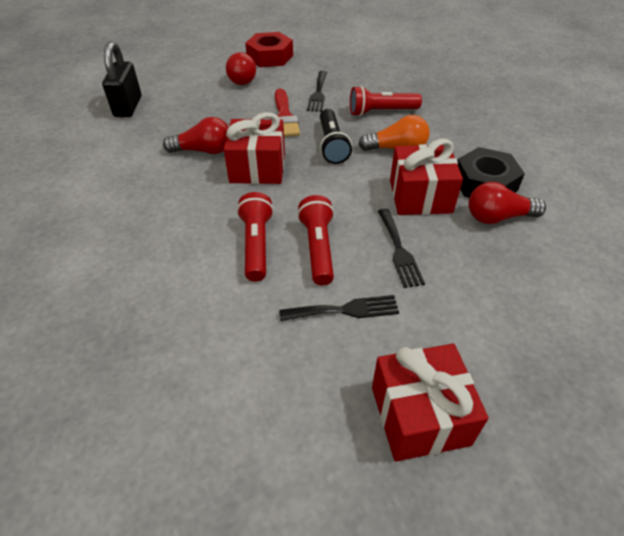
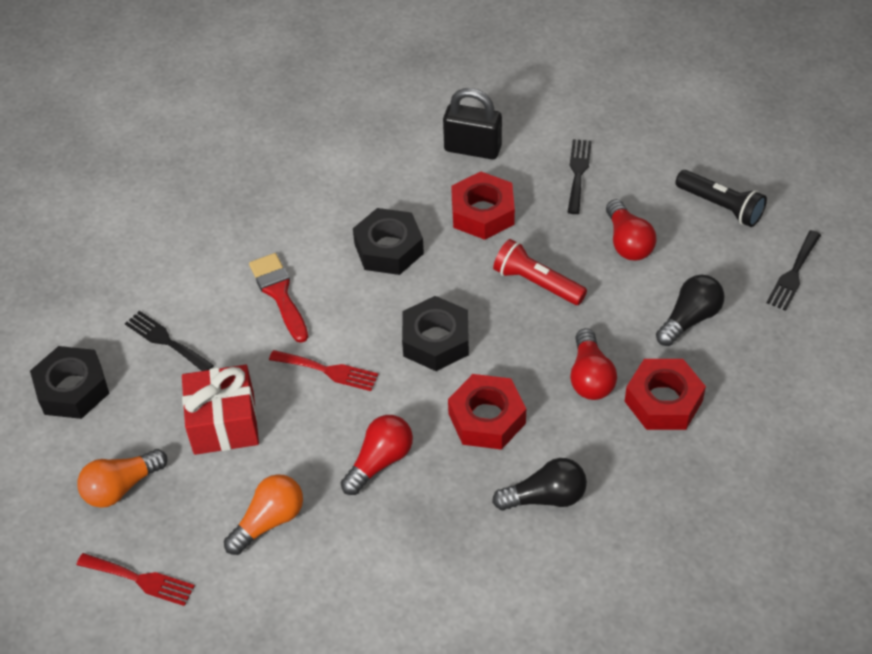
black light bulb: none = 0 -> [492,458,587,511] [656,275,725,346] = 2
black nut: [457,147,525,198] = 1 -> [30,346,109,419] [353,208,424,275] [402,296,469,371] = 3
orange light bulb: [358,115,430,151] = 1 -> [77,449,167,508] [224,474,303,555] = 2
red flashlight: [237,192,274,281] [297,195,334,285] [350,86,422,116] = 3 -> [493,239,587,305] = 1
red fork: none = 0 -> [77,553,195,606] [269,350,378,391] = 2
red gift: [224,112,285,184] [372,344,489,462] [390,139,463,215] = 3 -> [182,365,259,455] = 1
red nut: [245,32,293,67] = 1 -> [448,374,526,450] [451,172,515,240] [625,359,706,430] = 3

